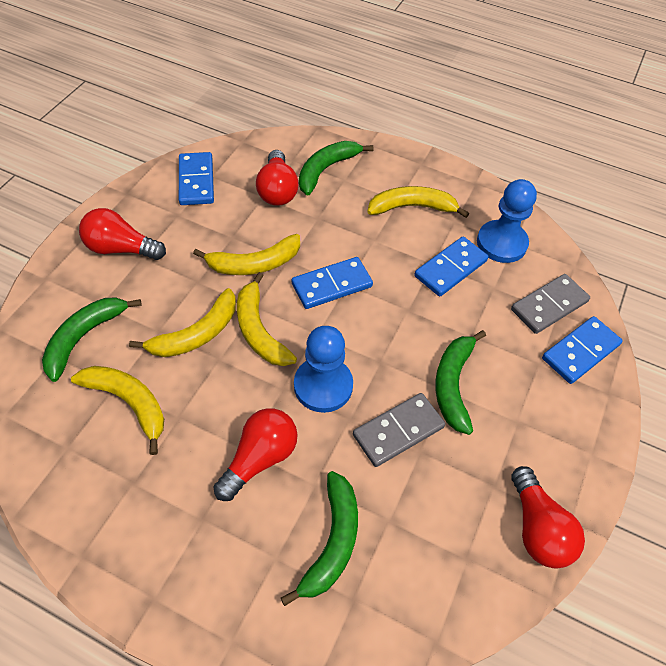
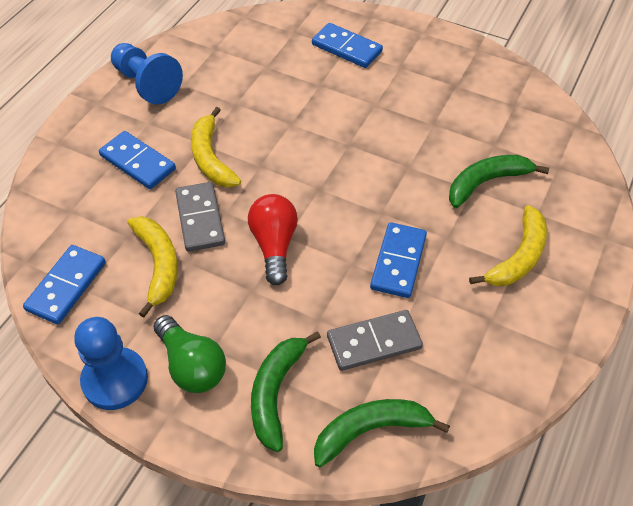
green banana: [42,297,142,382] [281,471,358,606] [299,141,373,195] [435,330,486,435] = 4 -> [251,331,321,452] [314,399,450,467] [449,155,549,208] = 3
green light bulb: none = 0 -> [153,315,226,393] = 1
red light bulb: [79,208,166,260] [213,408,298,501] [256,150,298,206] [511,466,585,568] = 4 -> [248,194,298,285] = 1
yellow banana: [71,366,164,455] [129,288,236,357] [193,234,300,275] [237,272,297,366] [367,186,469,218] = 5 -> [128,216,178,317] [191,107,241,187] [469,205,547,286] = 3

